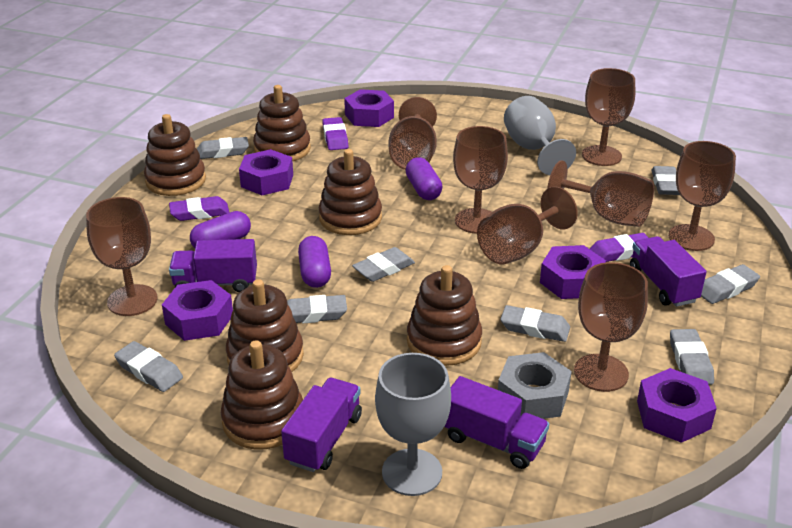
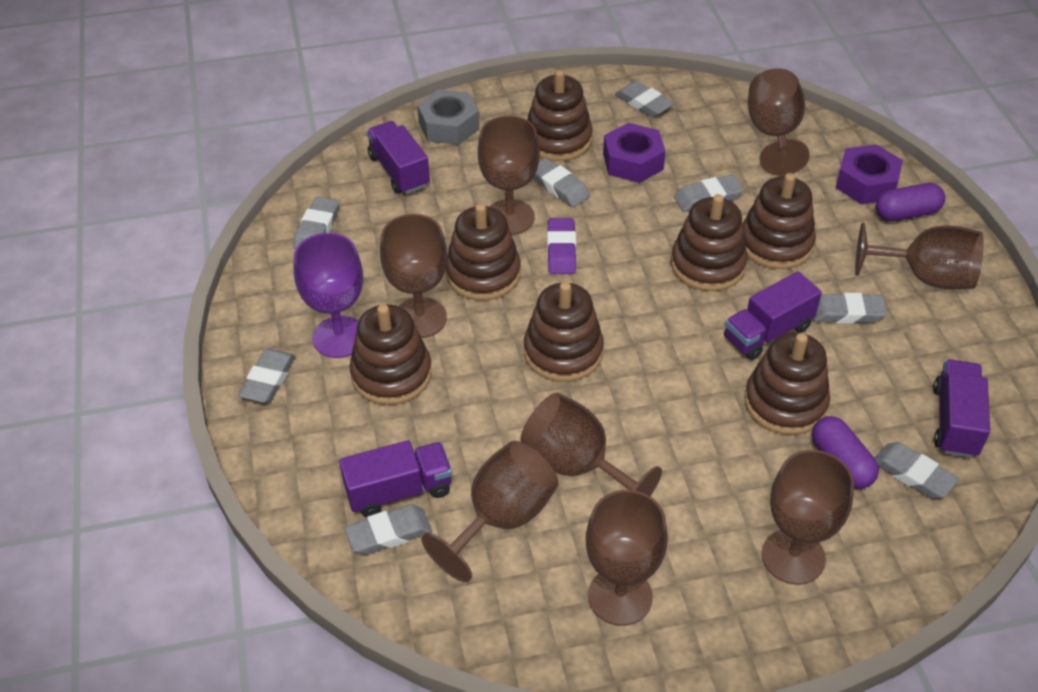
brown stacking toy: [144,114,206,196] [221,340,303,450] [226,279,304,372] [253,85,311,161] [319,149,382,235] [407,265,482,366] = 6 -> [350,304,432,405] [446,203,521,301] [524,282,604,382] [527,70,593,161] [671,194,748,291] [742,173,816,269] [744,332,830,435] = 7
grey goblet: [375,353,451,496] [504,96,576,175] = 2 -> none = 0
purple capsule: [190,211,251,248] [298,236,331,288] [406,158,442,200] = 3 -> [812,416,879,489] [876,183,945,221] = 2
purple eraser: [169,196,229,221] [322,117,349,150] [590,233,648,262] = 3 -> [547,218,576,274] = 1
purple goblet: none = 0 -> [294,233,363,358] = 1
purple nut: [162,280,233,341] [239,149,293,195] [344,89,394,127] [540,245,606,299] [637,368,717,443] = 5 -> [603,123,666,183] [836,144,903,204] = 2

